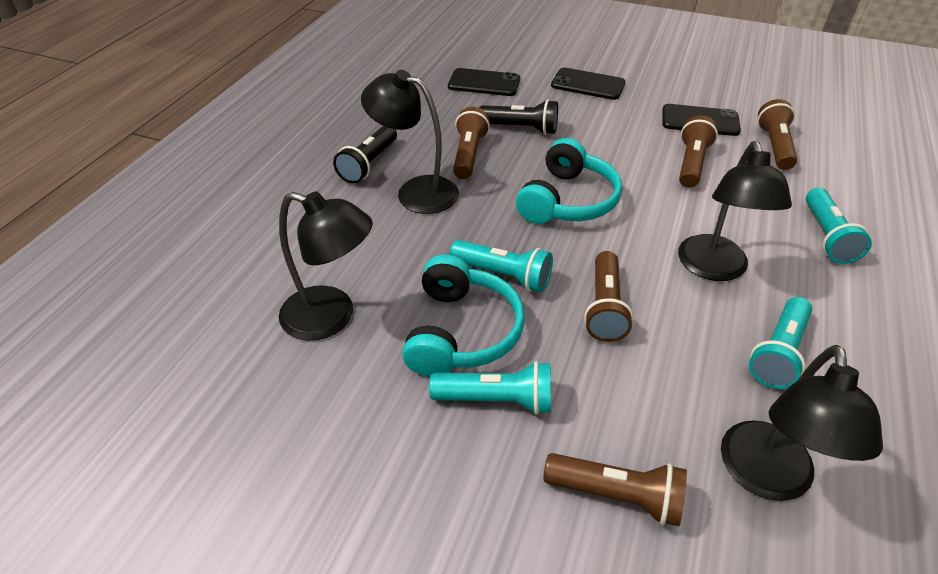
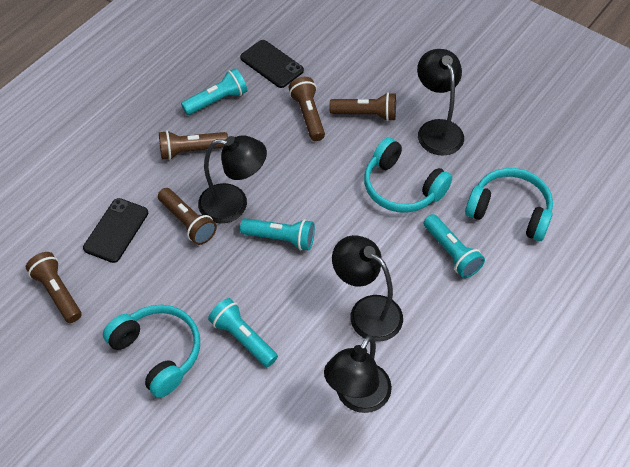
black flashlight: [333,126,397,184] [479,100,558,135] = 2 -> none = 0
black phone: [448,68,520,96] [551,68,625,100] [662,104,741,136] = 3 -> [83,198,148,263] [240,40,304,88] = 2
turquoise headphones: [402,255,525,377] [516,138,622,224] = 2 -> [103,305,200,398] [364,137,452,213] [465,168,553,241] = 3

